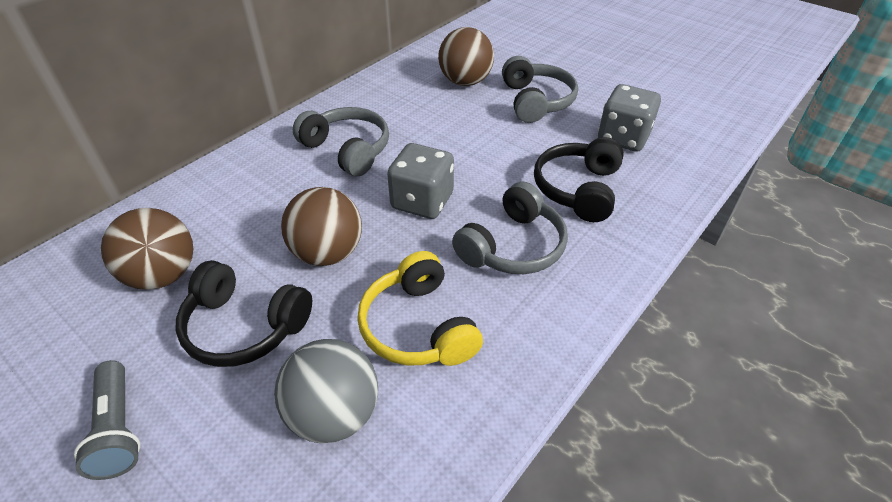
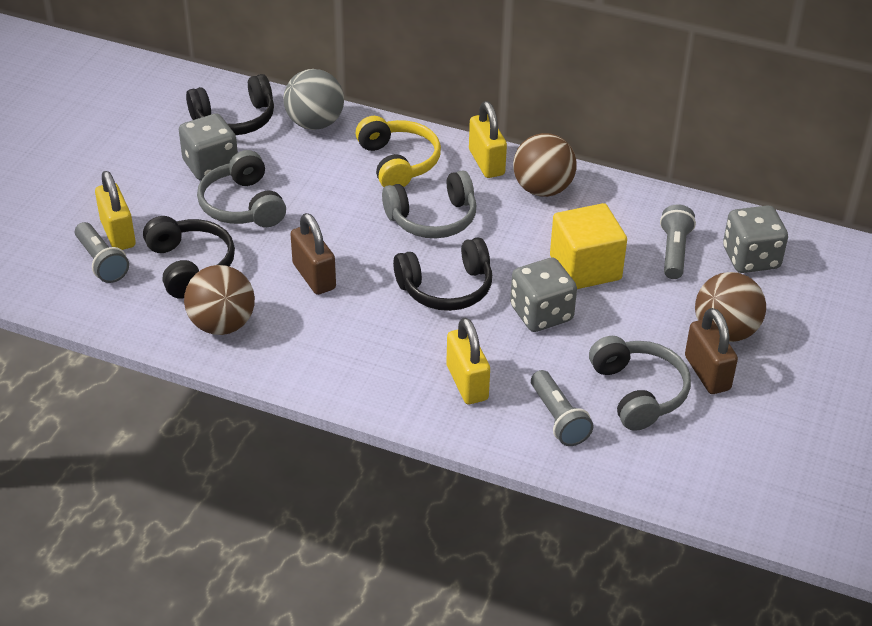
black headphones: [176,260,312,367] [534,137,624,222] = 2 -> [143,216,235,299] [186,74,274,135] [393,237,492,311] = 3
brown padlock: none = 0 -> [290,213,336,295] [685,308,738,394] = 2
grey dice: [387,143,454,219] [598,84,661,152] = 2 -> [179,114,238,181] [510,258,577,332] [723,205,788,273] = 3
grey flashlight: [74,360,141,480] = 1 -> [75,222,129,283] [531,370,594,446] [660,205,696,279] = 3
yellow cube: none = 0 -> [550,203,627,289] = 1
yellow padlock: none = 0 -> [95,171,136,250] [446,317,490,404] [469,101,507,178] = 3

